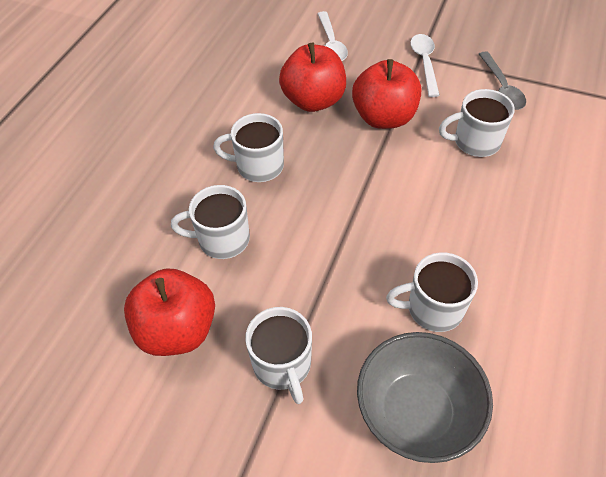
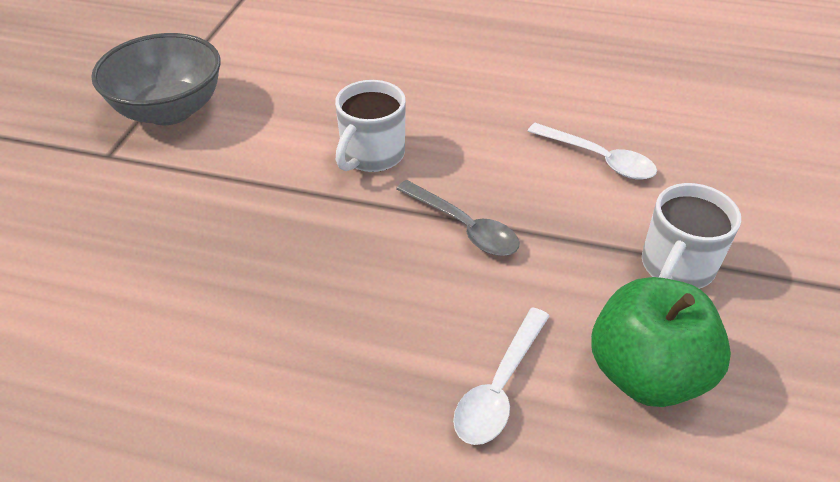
green apple: none = 0 -> [591,277,731,407] = 1
red apple: [124,268,215,356] [279,43,346,112] [352,59,421,129] = 3 -> none = 0
white mug: [171,185,250,259] [213,113,284,182] [245,307,312,404] [386,252,478,332] [439,89,515,157] = 5 -> [335,80,406,172] [642,183,741,289] = 2

